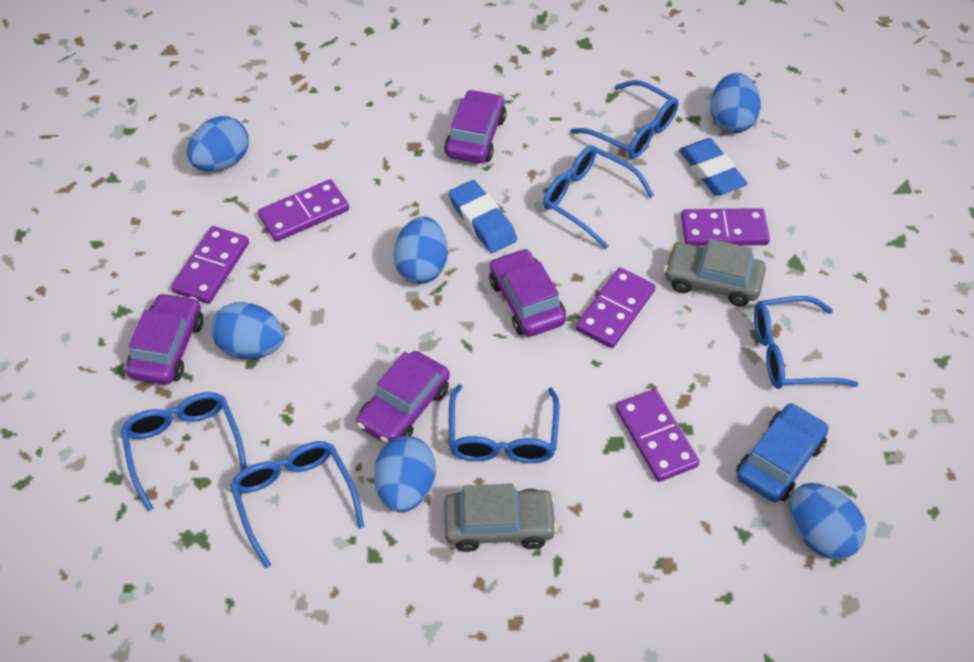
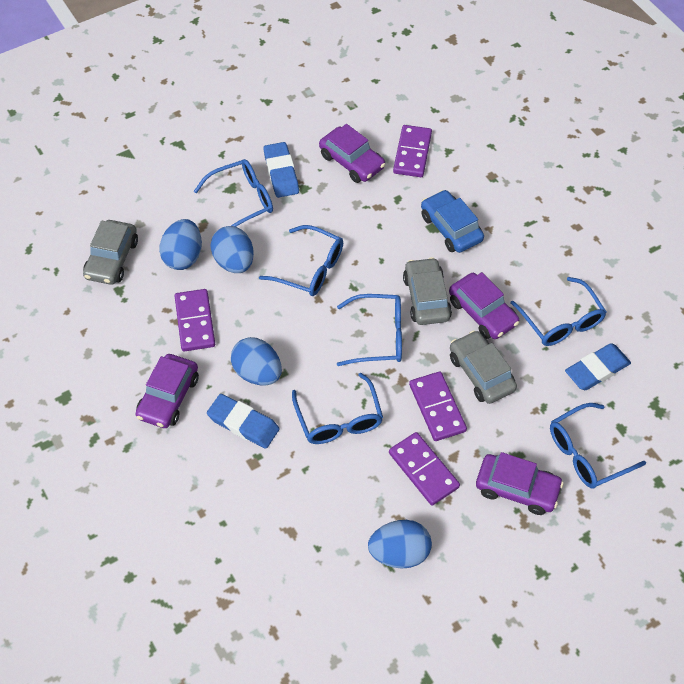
blue egg: [187,116,249,172] [211,302,284,359] [374,436,436,513] [393,217,448,284] [710,73,761,133] [790,483,866,560] = 6 -> [159,219,202,270] [210,226,254,273] [231,337,282,386] [368,520,432,569] = 4
blue eraser: [449,180,517,253] [679,138,748,196] = 2 -> [207,394,280,449] [263,142,299,198] [565,343,631,390] = 3
grey car: [444,484,557,552] [664,239,766,306] = 2 -> [83,220,138,285] [403,257,452,325] [450,330,517,404] = 3
purple domino: [171,226,249,304] [258,179,349,242] [576,267,656,348] [615,389,700,482] [681,208,770,246] = 5 -> [175,289,215,352] [389,432,460,506] [393,125,432,177] [409,371,467,441] = 4

